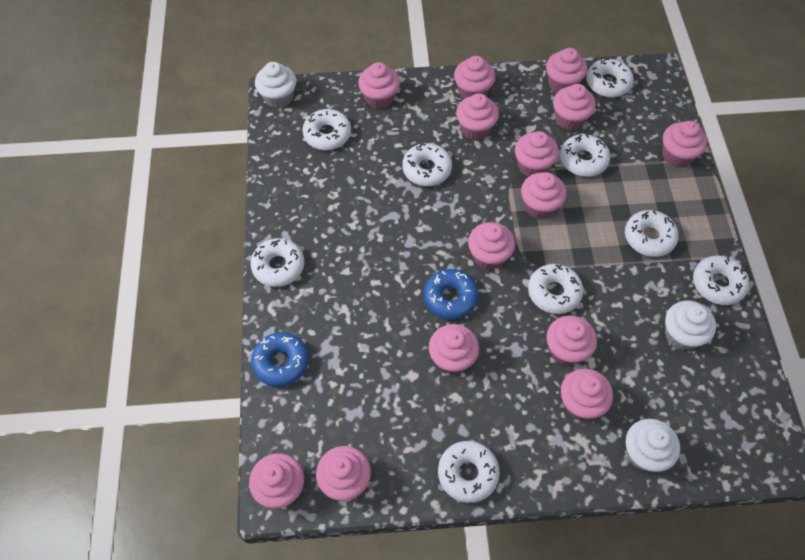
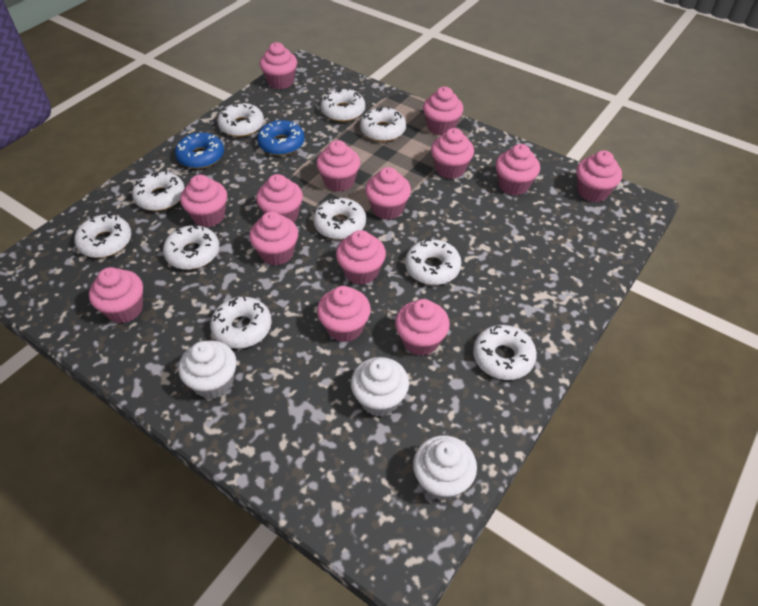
white donut: [250,238,304,287] [303,109,351,150] [402,143,452,186] [438,441,500,503] [528,264,583,314] [560,134,610,177] [586,58,634,97] [625,210,679,257] [693,256,749,305] = 9 -> [74,214,132,258] [132,171,185,211] [163,225,219,270] [210,296,272,349] [217,102,264,137] [313,197,366,239] [321,88,365,122] [360,107,406,142] [405,239,461,285] [473,325,537,380] = 10

